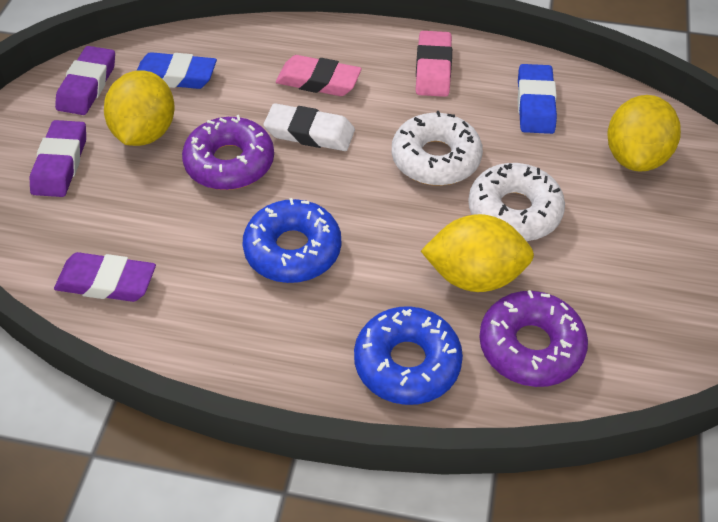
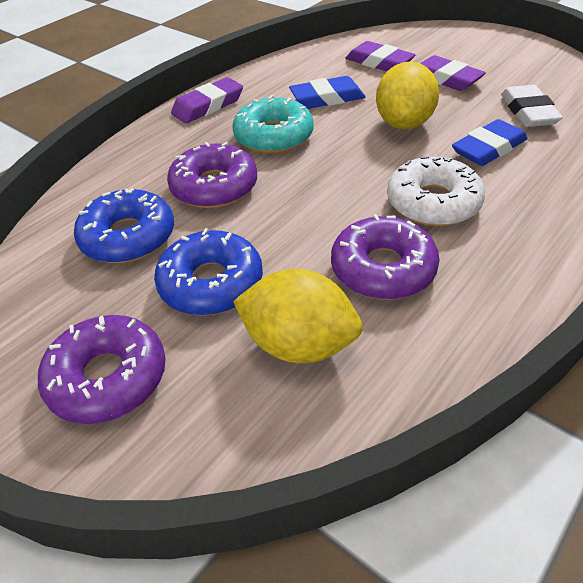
pink eraser: [276,55,362,96] [416,31,452,97] = 2 -> none = 0
purple donut: [182,115,274,190] [479,290,588,387] = 2 -> [38,315,166,424] [167,142,257,208] [331,214,440,300] = 3
turquoise donut: none = 0 -> [232,95,314,154] = 1
white donut: [392,111,483,186] [468,163,565,241] = 2 -> [387,156,485,226] = 1
yellow lemon: [104,70,175,146] [421,214,534,292] [607,95,681,172] = 3 -> [233,269,363,363] [376,61,439,129] = 2

